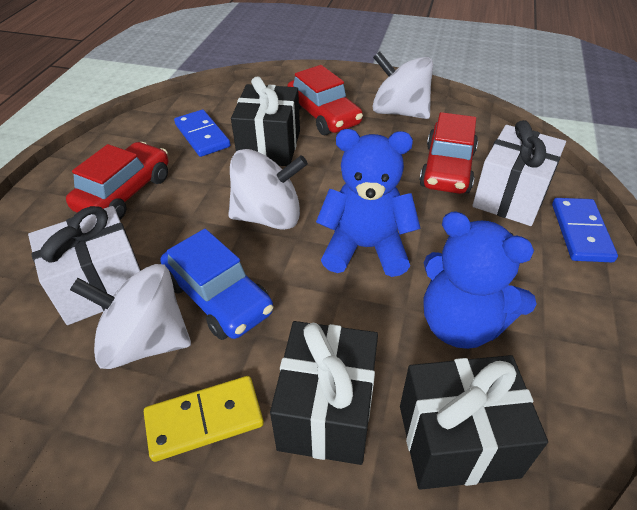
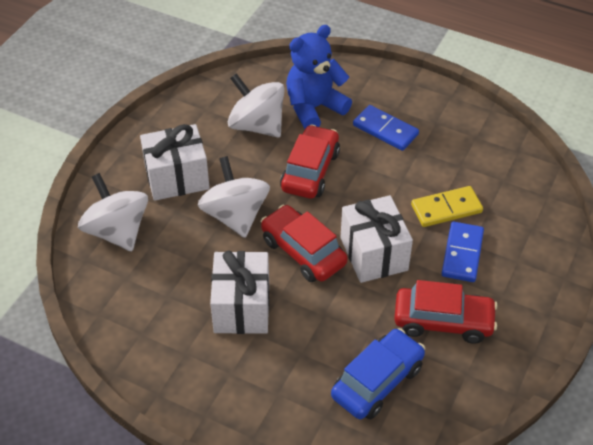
black gift: [231,76,300,166] [270,321,378,465] [400,355,548,490] = 3 -> none = 0
blue teddy bear: [316,129,421,277] [424,211,537,349] = 2 -> [286,25,352,129] = 1
white gift: [28,206,141,325] [472,120,566,226] = 2 -> [140,124,210,201] [210,251,269,334] [341,195,413,283] = 3

